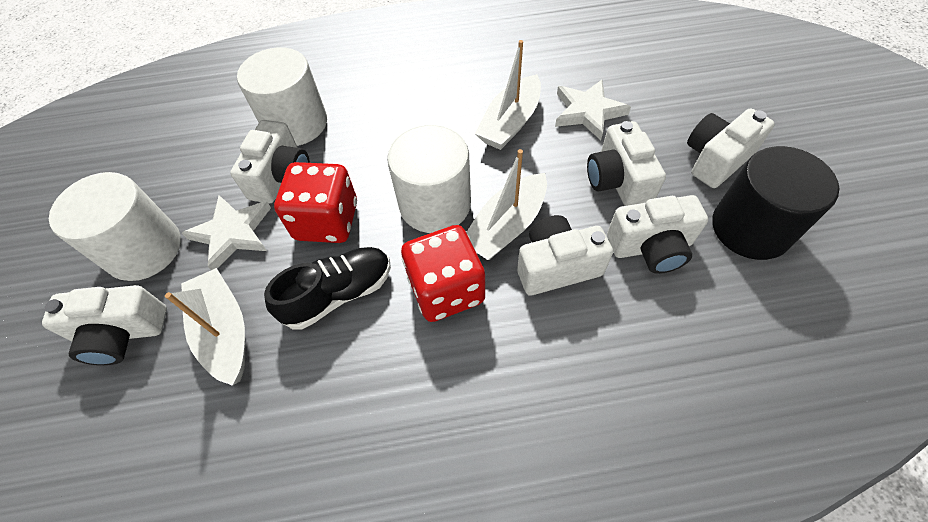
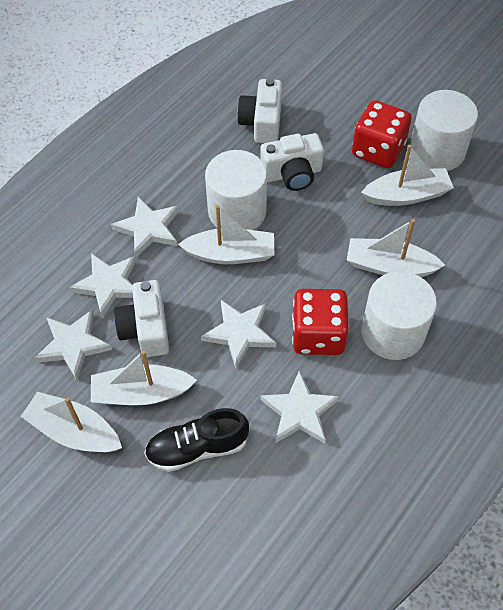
black cylinder: [712,146,839,260] = 1 -> none = 0
white boat: [165,268,245,386] [466,149,547,260] [475,40,541,150] = 3 -> [21,392,122,452] [91,350,197,405] [178,205,274,264] [347,219,445,277] [361,145,454,206] = 5
white camera: [42,285,167,365] [230,120,310,203] [517,215,613,296] [587,121,666,206] [607,195,708,274] [687,108,775,188] = 6 -> [114,280,169,357] [237,78,282,143] [260,133,324,191] = 3
white star: [182,195,271,270] [555,80,631,140] = 2 -> [34,310,112,380] [69,253,136,317] [111,196,179,257] [201,300,276,368] [260,370,339,444] = 5

